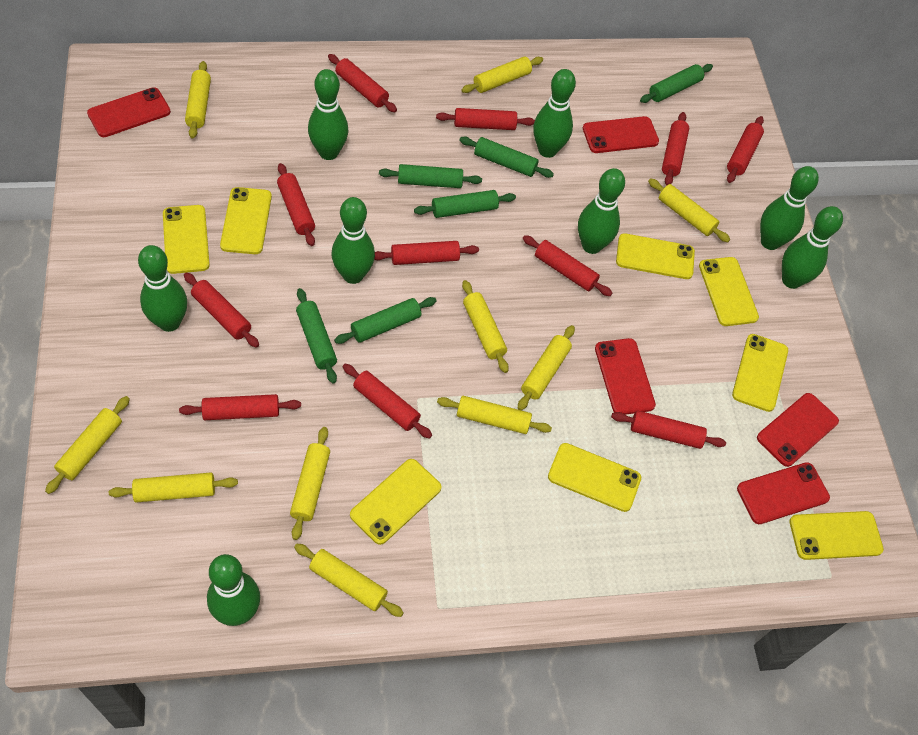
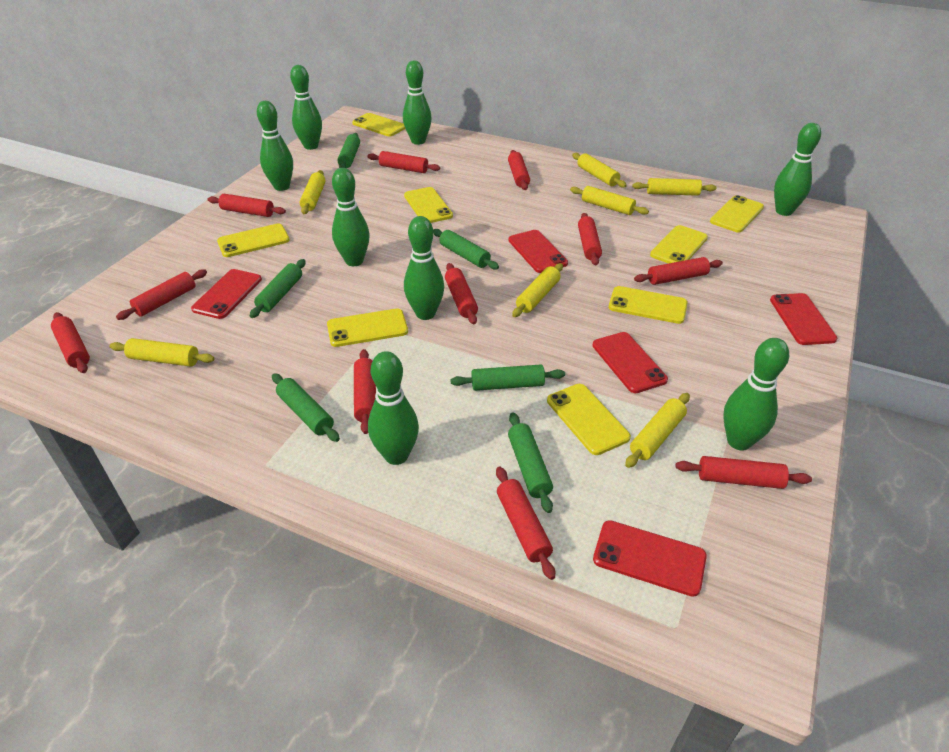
yellow rolling pin: [45,396,130,494] [109,472,238,502] [185,61,211,139] [290,427,330,540] [294,544,404,617] [437,396,552,434] [461,57,543,93] [462,280,509,373] [518,325,575,410] [648,178,730,242] = 10 -> [109,338,215,367] [300,170,326,214] [512,263,563,317] [570,186,649,215] [572,153,627,188] [625,393,690,468] [632,178,716,196] = 7

